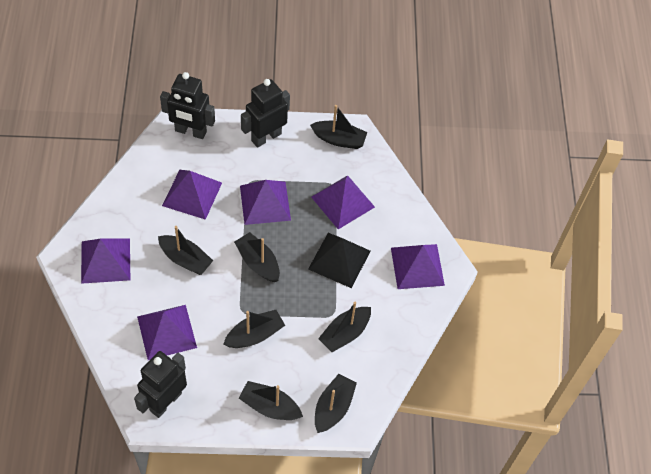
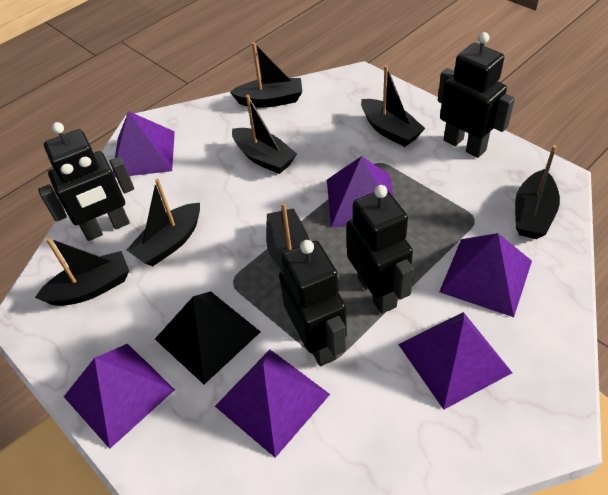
black robot: [134,351,187,418] [160,72,215,139] [241,79,290,148] = 3 -> [38,122,134,241] [279,240,347,366] [346,185,414,314] [438,32,515,158] = 4

